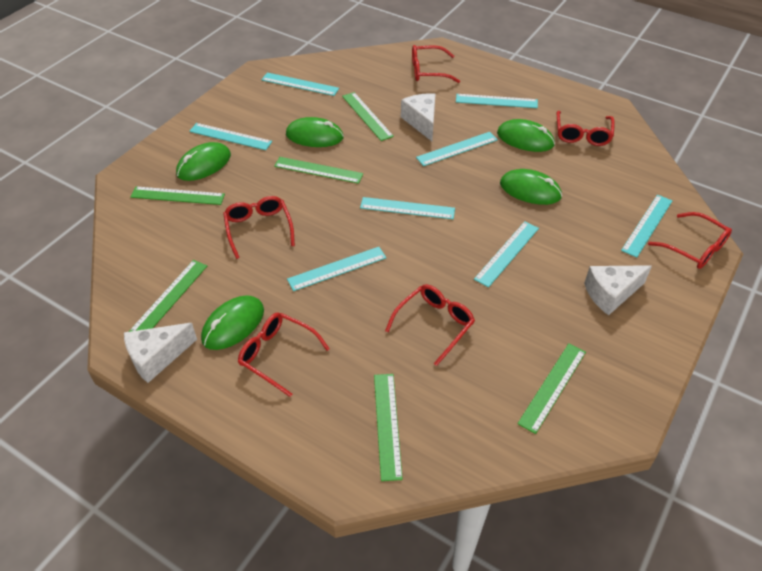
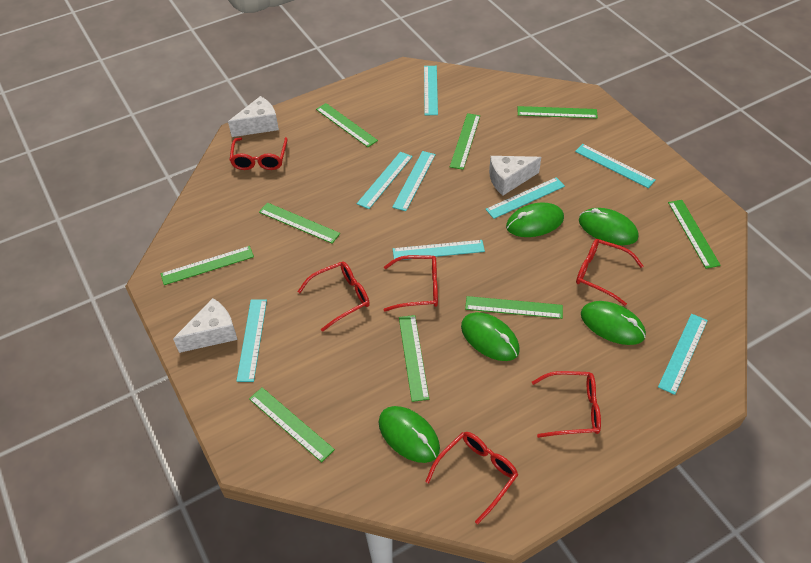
green ruler: [129,260,207,332] [131,186,225,205] [274,157,363,184] [342,92,394,141] [374,374,403,481] [517,343,586,434] = 6 -> [161,246,254,285] [249,387,335,462] [259,203,340,244] [316,103,378,147] [399,315,429,402] [450,113,480,170] [465,296,563,319] [518,106,598,118] [668,200,721,269] = 9

